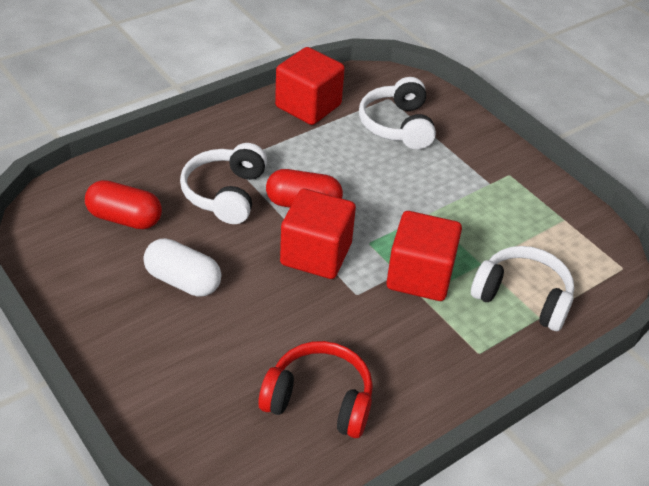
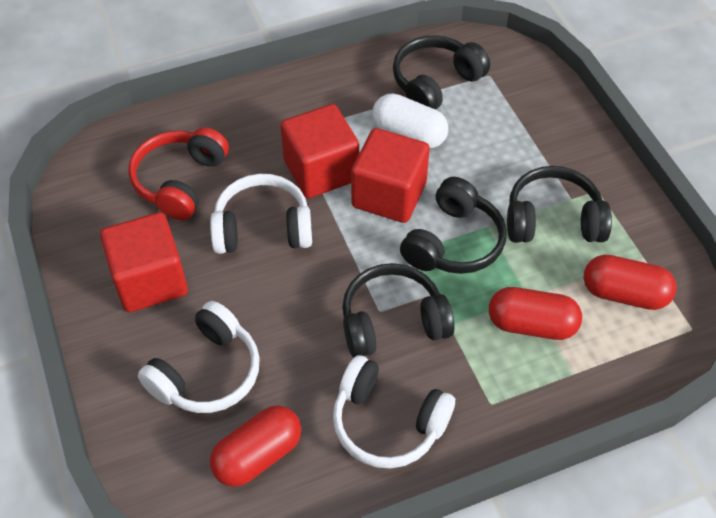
black headphones: none = 0 -> [342,263,455,358] [393,35,490,109] [400,177,507,274] [507,166,612,243] = 4
red capsule: [85,180,162,229] [266,169,343,208] = 2 -> [210,405,301,487] [489,287,582,340] [584,255,677,310] = 3

